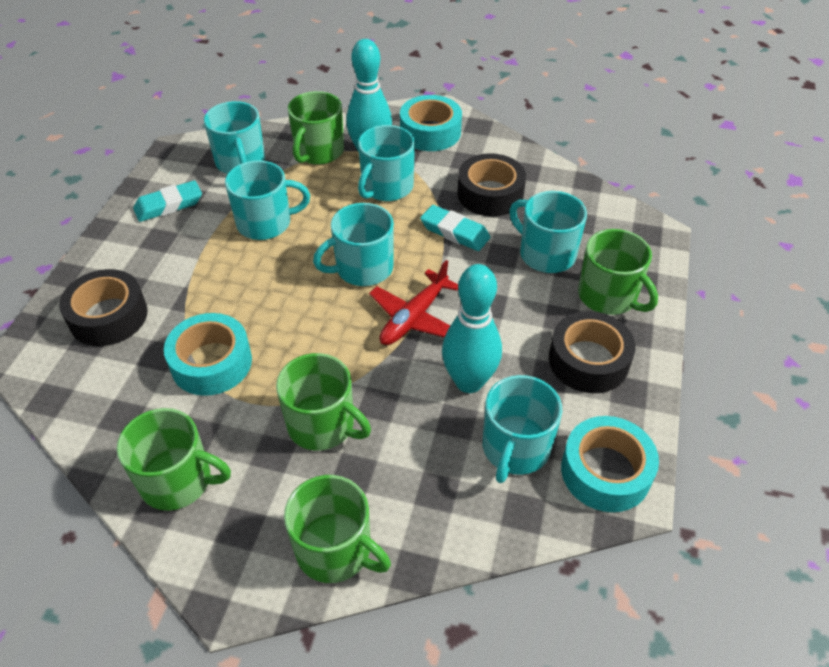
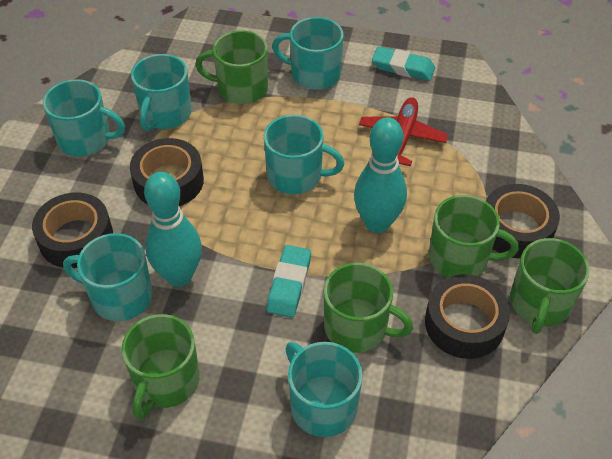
black tape: [59,269,148,346] [457,153,526,217] [549,311,636,393] = 3 -> [32,193,113,268] [130,138,204,206] [425,274,510,359] [486,184,560,259] = 4
turquoise tape: [164,313,252,396] [400,95,462,151] [561,416,659,512] = 3 -> none = 0

